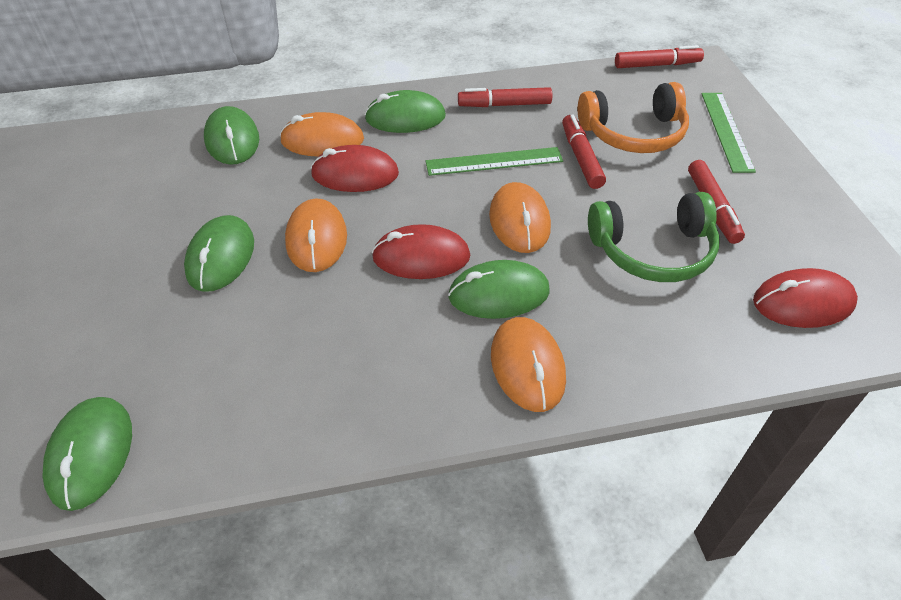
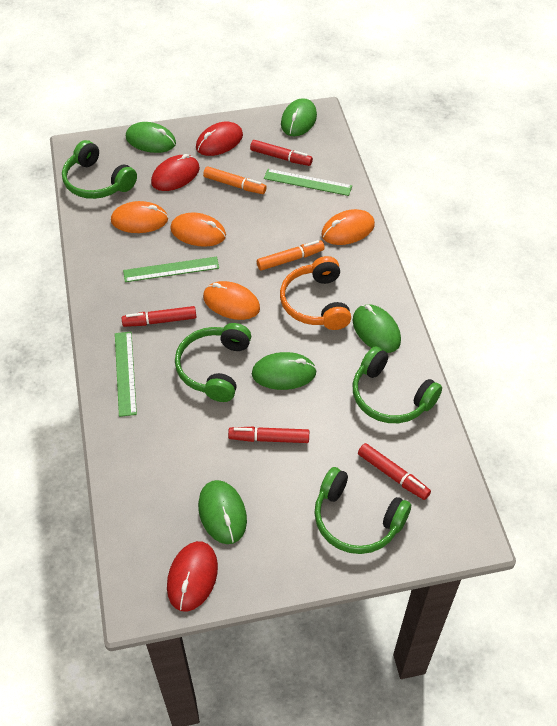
green headphones: [588,192,720,282] = 1 -> [62,140,137,199] [175,323,251,402] [314,467,411,554] [353,347,442,423] = 4
green ruler: [426,147,563,176] [701,93,756,173] = 2 -> [115,332,137,417] [123,257,219,282] [264,169,352,196] = 3
orange marker: none = 0 -> [203,166,267,194] [257,240,325,271] = 2

